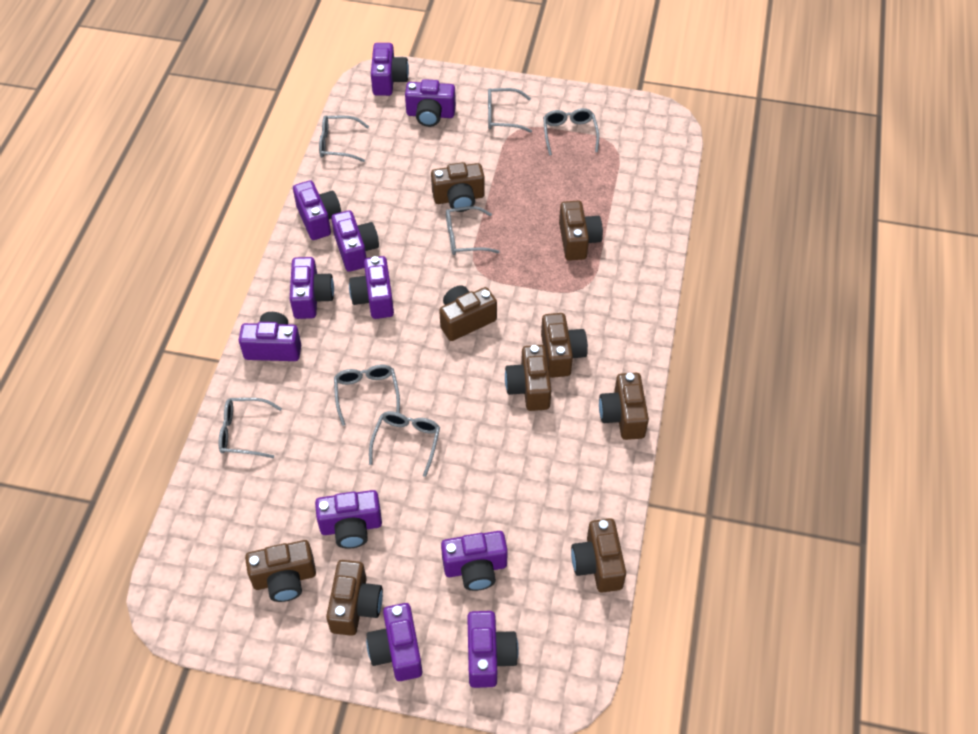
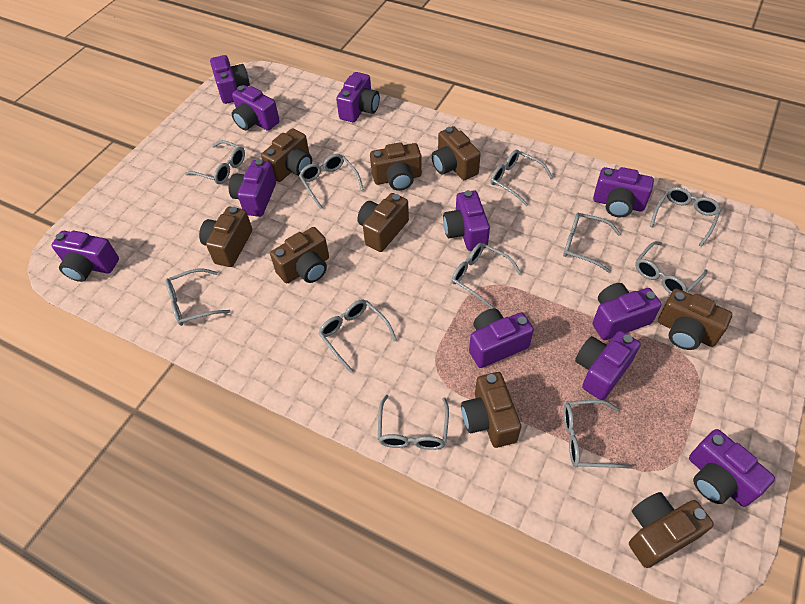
grey glasses: [219,398,282,458] [319,115,369,162] [334,364,400,426] [369,411,440,477] [446,206,500,255] [488,88,532,133] [543,108,599,156] = 7 -> [165,268,230,326] [185,140,245,184] [299,154,364,209] [318,300,397,373] [378,395,449,450] [452,243,521,309] [490,150,553,206] [563,213,621,273] [563,400,632,469] [635,241,707,294] [650,187,721,247] = 11

